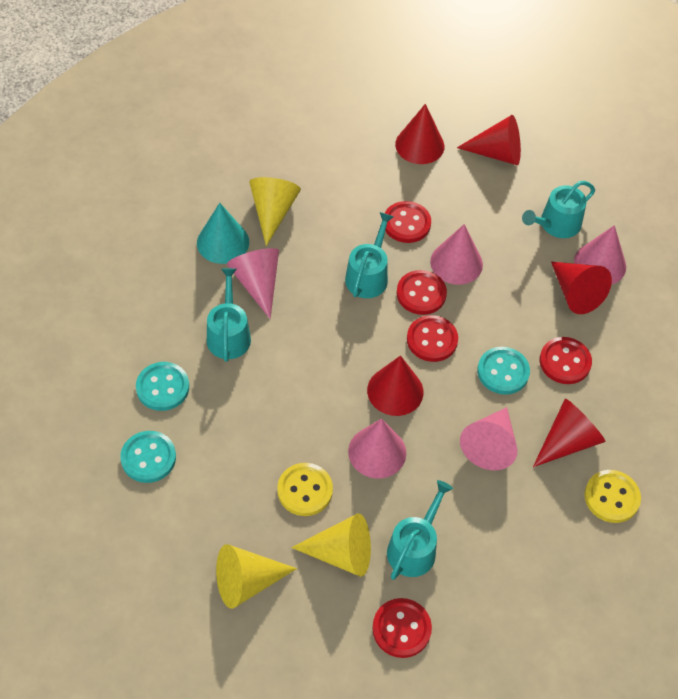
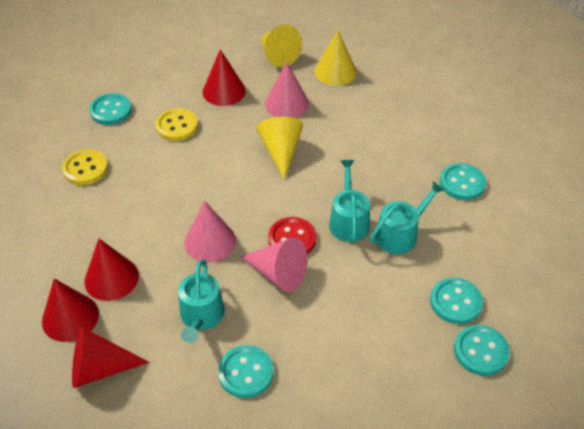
pink cone: [227,248,279,319] [348,418,406,479] [430,224,483,285] [460,407,517,470] [574,225,626,285] = 5 -> [184,201,236,263] [241,237,307,292] [265,62,309,118] = 3
red button: [372,598,432,658] [385,201,431,243] [397,270,447,315] [407,315,458,362] [540,337,592,384] = 5 -> [268,217,316,254] = 1
red cone: [367,355,423,416] [395,104,444,164] [457,115,521,165] [533,399,606,467] [551,262,612,314] = 5 -> [42,279,99,342] [72,327,149,388] [84,239,139,301] [203,49,246,106] = 4
turquoise button: [120,431,176,483] [136,362,189,411] [477,347,530,395] = 3 -> [89,93,132,125] [218,345,274,398] [430,277,483,324] [440,163,486,200] [454,325,510,376] = 5
turquoise cone: [197,203,249,264] = 1 -> none = 0
turquoise watering can: [207,268,251,362] [345,212,394,298] [387,480,453,580] [522,181,595,238] = 4 -> [178,260,225,343] [329,160,370,242] [370,181,444,254] = 3

